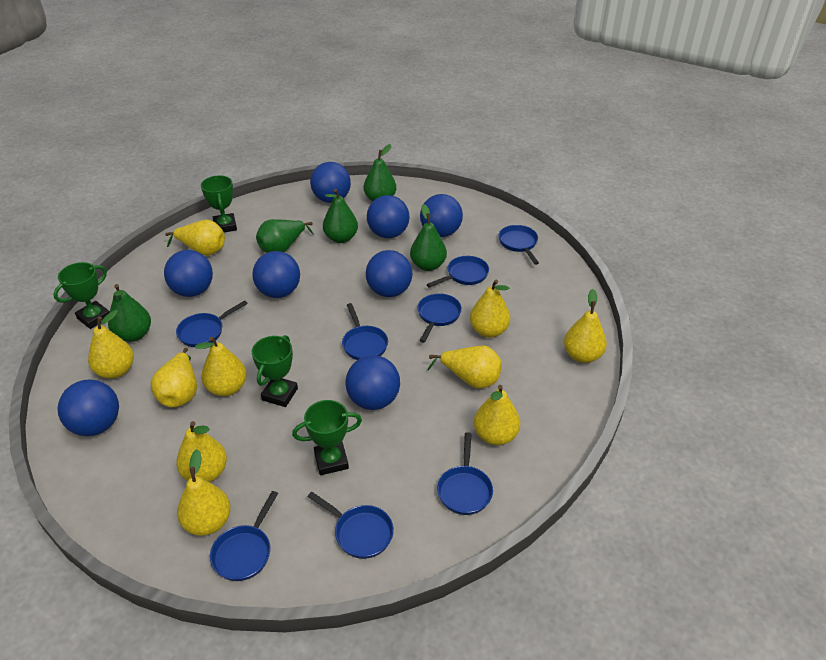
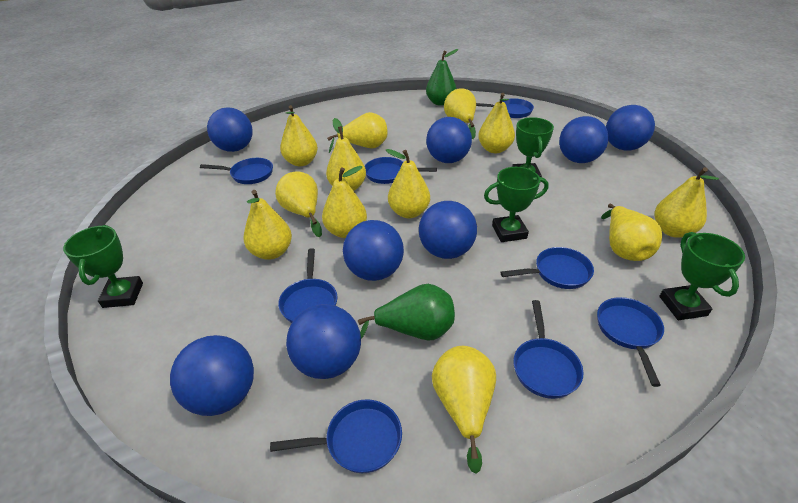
green pear: [108,284,151,342] [256,219,313,253] [323,189,358,243] [364,144,396,202] [410,204,447,271] = 5 -> [358,284,455,340] [426,49,458,106] = 2
yellow pear: [88,310,134,379] [151,348,197,407] [165,220,225,256] [176,421,227,482] [177,449,231,536] [195,337,247,396] [428,345,502,389] [470,280,510,338] [474,385,521,445] [564,289,607,363] = 10 -> [244,190,292,260] [275,171,322,237] [280,105,318,166] [322,166,367,238] [326,118,366,191] [327,112,388,153] [386,149,430,218] [432,346,496,474] [444,88,476,139] [478,93,515,153] [601,203,662,261] [654,167,719,238] = 12

